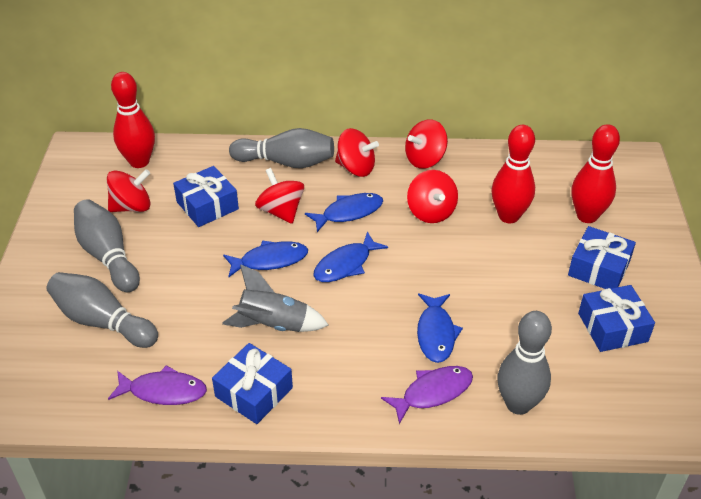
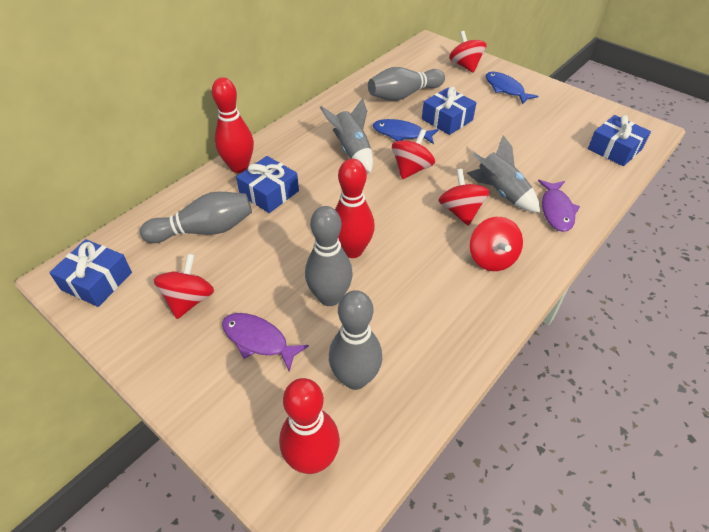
blue fish: [223,240,308,277] [305,193,383,232] [313,232,388,282] [417,293,463,363] = 4 -> [373,119,439,144] [486,72,538,104] = 2
grey rocket: [222,265,329,332] = 1 -> [320,98,373,173] [467,135,540,213] = 2

